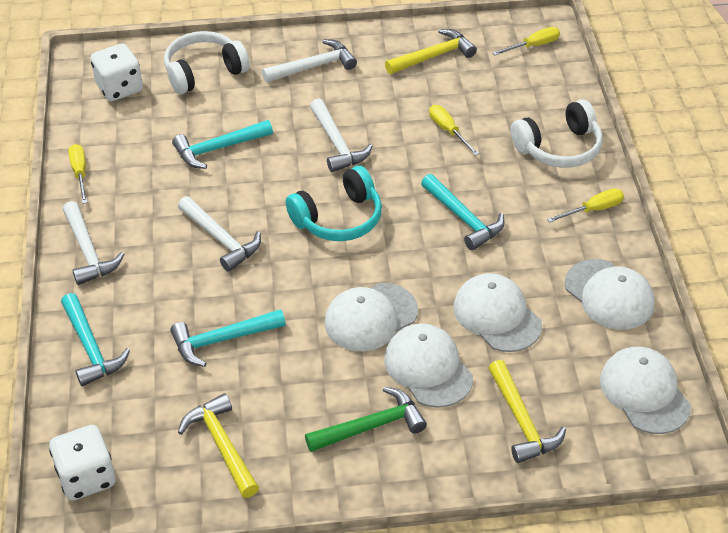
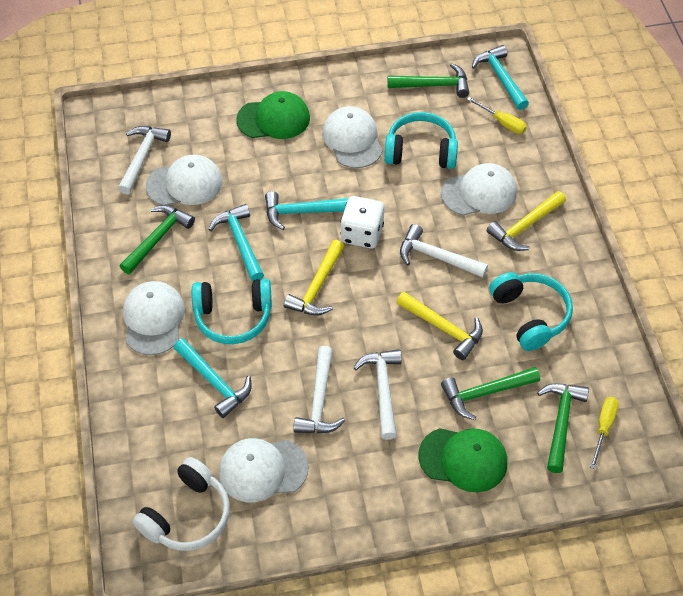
green cap: none = 0 -> [236,91,310,139] [418,428,507,492] = 2
green hammer: [305,387,427,452] = 1 -> [120,205,195,274] [387,63,469,98] [441,367,540,420] [537,383,589,473] = 4
turquoise headphones: [286,166,382,241] = 1 -> [192,279,272,344] [384,112,458,169] [489,272,573,351] = 3
white dice: [49,425,115,500] [91,44,143,101] = 2 -> [341,196,384,249] = 1
white headphones: [164,31,250,94] [511,99,603,168] = 2 -> [133,457,230,551] = 1
yellow screwdriver: [68,144,87,204] [429,105,479,156] [493,27,560,55] [547,188,624,223] = 4 -> [467,97,527,134] [590,397,619,469] = 2

